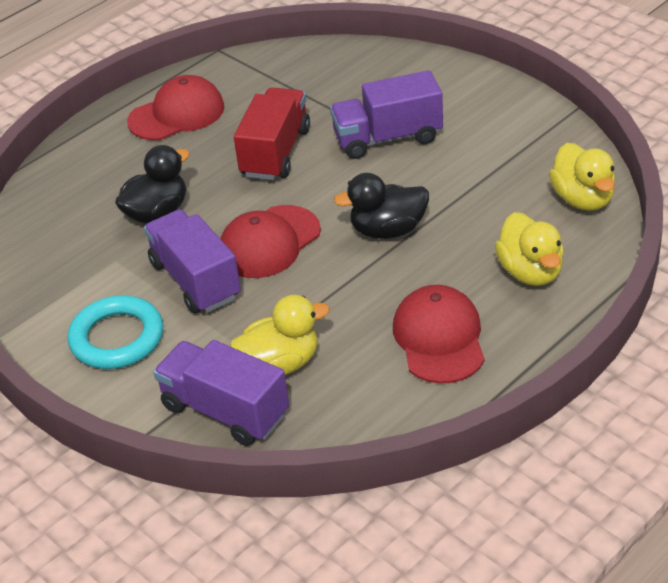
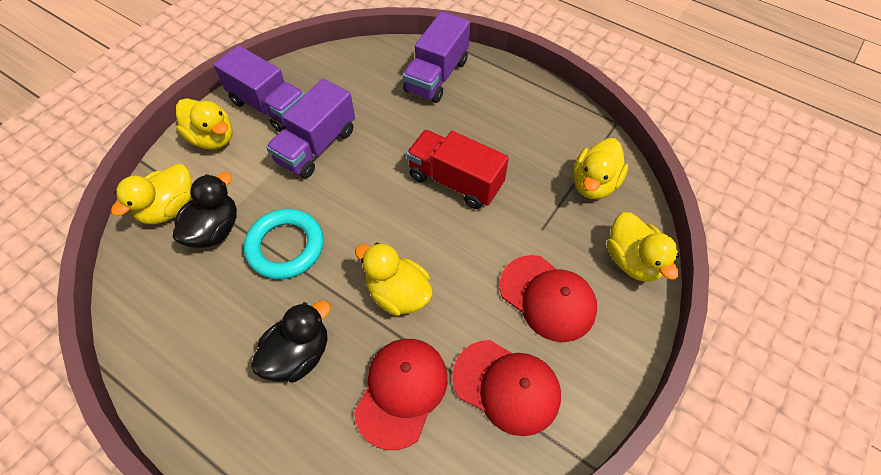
yellow duck: [230,295,330,375] [495,212,564,286] [549,143,615,211] = 3 -> [111,164,192,224] [176,98,233,149] [355,243,433,316] [574,138,628,199] [607,212,679,282] = 5

